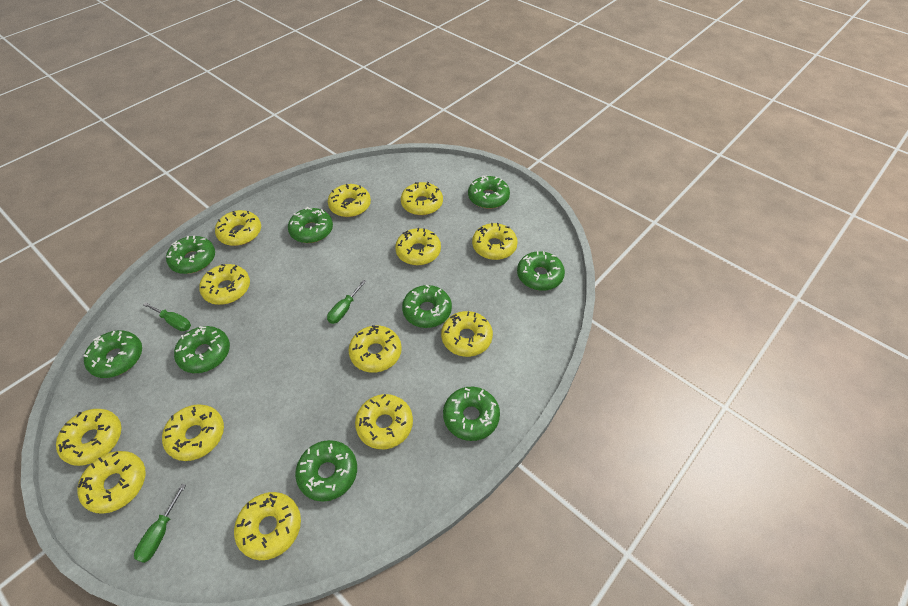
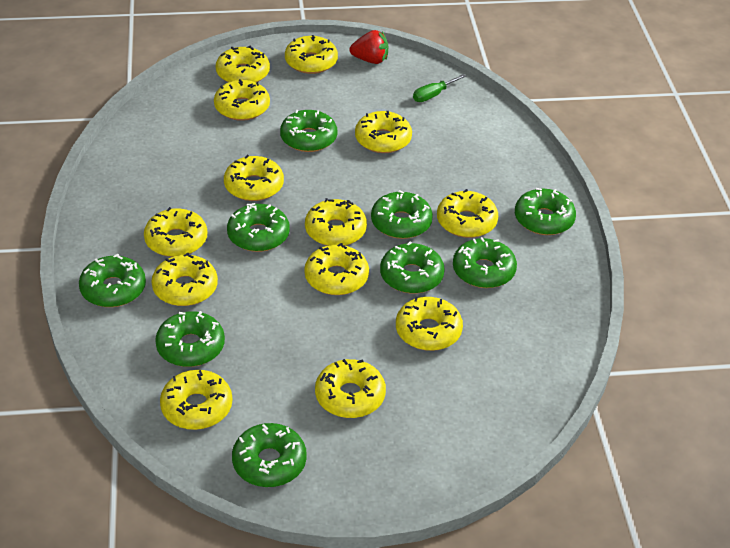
green screwdriver: [134,484,186,563] [143,302,191,331] [327,280,367,324] = 3 -> [413,74,466,102] = 1
red strawberry: none = 0 -> [349,30,388,64] = 1

